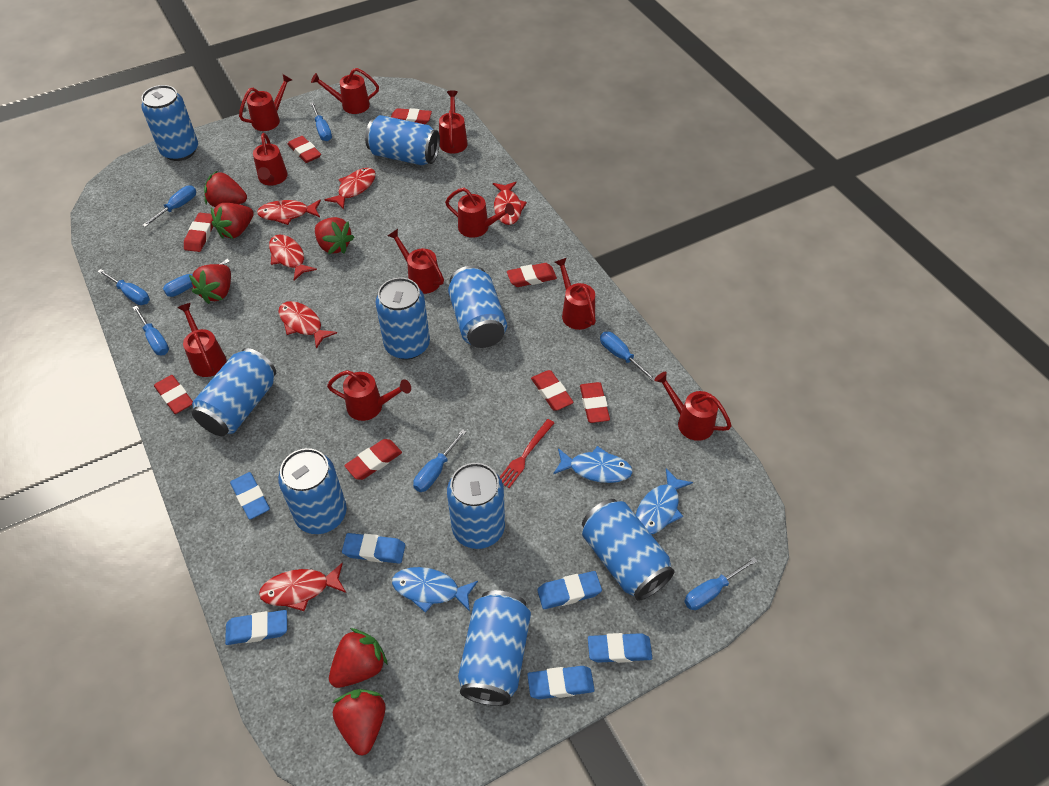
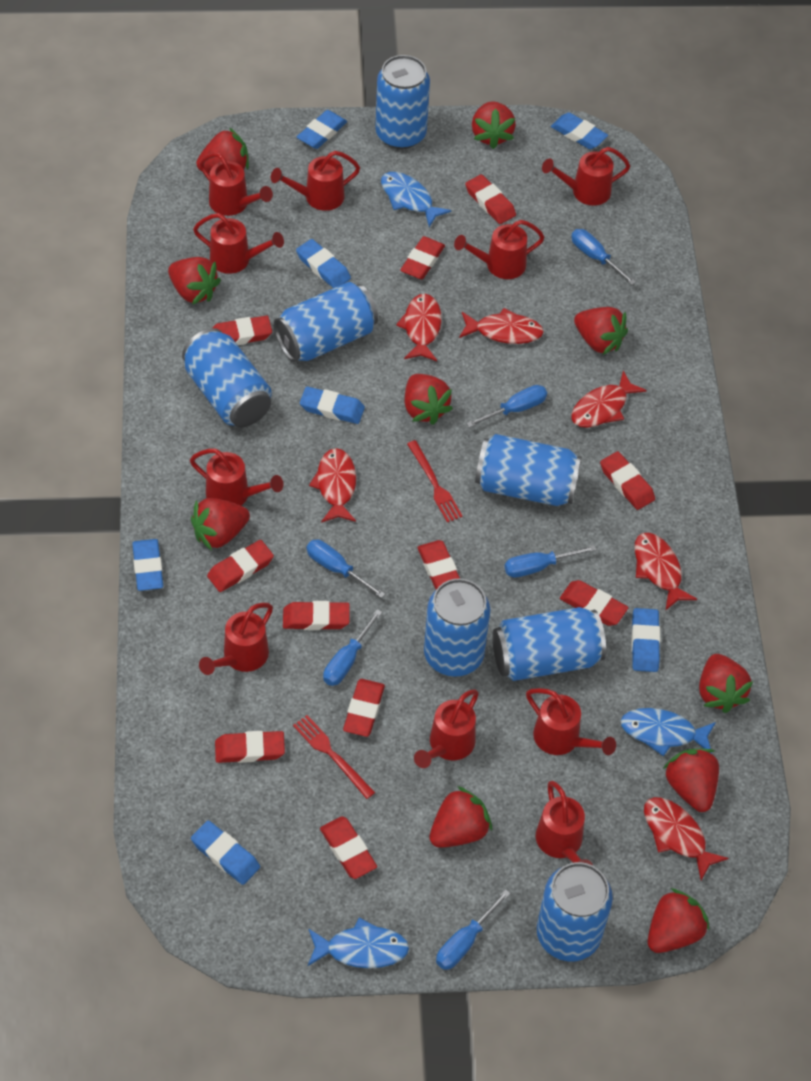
blue can: [141,85,198,161] [192,348,276,436] [278,448,347,534] [365,115,440,165] [376,278,430,360] [447,463,505,549] [448,266,507,348] [458,590,531,706] [582,499,674,601] = 9 -> [182,328,272,427] [274,282,378,362] [375,55,430,149] [424,578,490,677] [475,434,582,506] [492,607,606,681] [537,862,613,961] = 7
blue eraser: [225,610,287,645] [230,472,270,519] [342,533,405,564] [527,666,595,699] [537,571,602,609] [588,633,652,663] = 6 -> [132,539,163,591] [191,820,260,885] [296,239,351,288] [297,110,347,149] [300,387,365,424] [551,112,608,149] [631,608,660,672] = 7
blue screwdriver: [97,269,150,305] [133,306,169,355] [142,185,196,227] [163,259,230,297] [310,102,332,141] [413,429,467,492] [600,332,655,382] [684,557,757,610] = 8 -> [307,539,385,598] [323,609,382,686] [436,889,511,970] [466,385,547,428] [505,545,596,578] [571,229,636,285] = 6
red eraser: [154,375,193,414] [184,213,214,252] [288,136,321,163] [344,439,402,480] [391,108,432,125] [507,263,557,287] [531,370,574,411] [580,382,610,423] = 8 -> [207,540,274,592] [212,316,272,345] [215,731,285,763] [283,601,350,630] [320,816,377,879] [343,679,385,737] [400,236,445,279] [417,540,460,590] [465,174,516,224] [560,580,628,626] [600,451,655,510] = 11
red fork: [500,419,554,488] = 1 -> [293,715,375,799] [407,440,463,522] = 2
red strawberry: [189,264,231,304] [204,171,247,207] [211,203,254,239] [315,217,354,254] [329,628,388,688] [332,689,386,756] = 6 -> [168,257,221,305] [191,498,250,551] [196,127,249,173] [405,374,453,425] [429,786,492,848] [472,101,516,149] [574,307,628,355] [648,888,709,953] [663,749,719,812] [699,654,753,713] = 10

